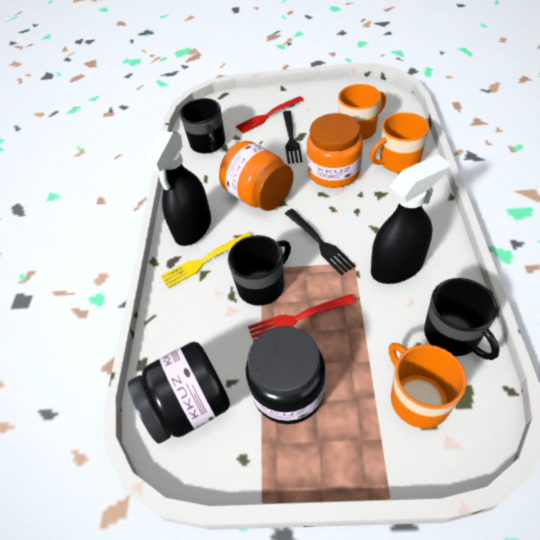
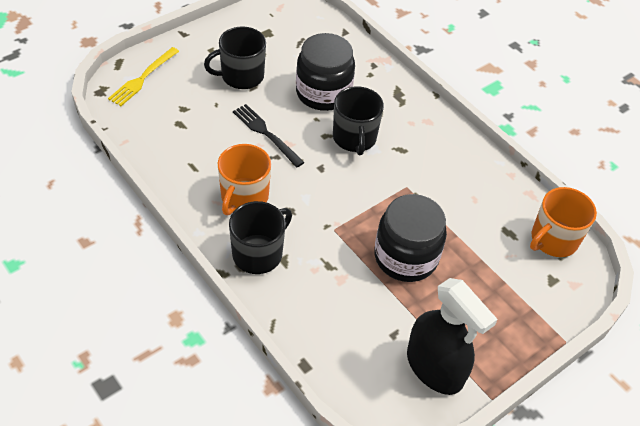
black fork: [283,111,303,164] [285,209,356,275] = 2 -> [233,104,305,168] = 1
black spray bottle: [144,131,211,246] [371,155,450,284] = 2 -> [407,278,498,395] = 1
orange jar: [219,141,293,211] [307,113,363,188] = 2 -> none = 0
orange mug: [338,84,386,140] [370,112,429,173] [389,343,467,428] = 3 -> [218,144,271,215] [530,187,597,257] = 2
red fork: [236,96,304,133] [248,294,356,342] = 2 -> none = 0

